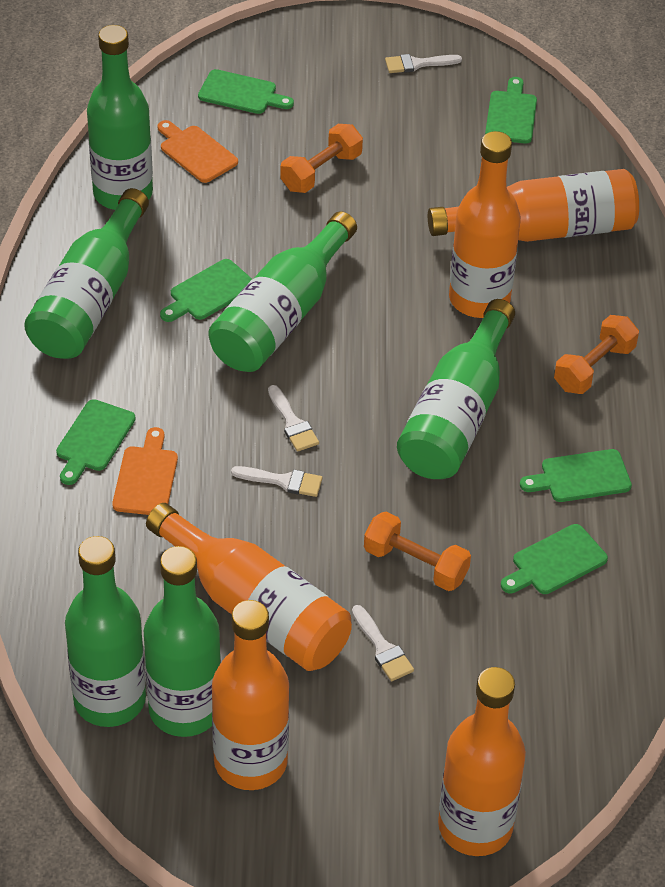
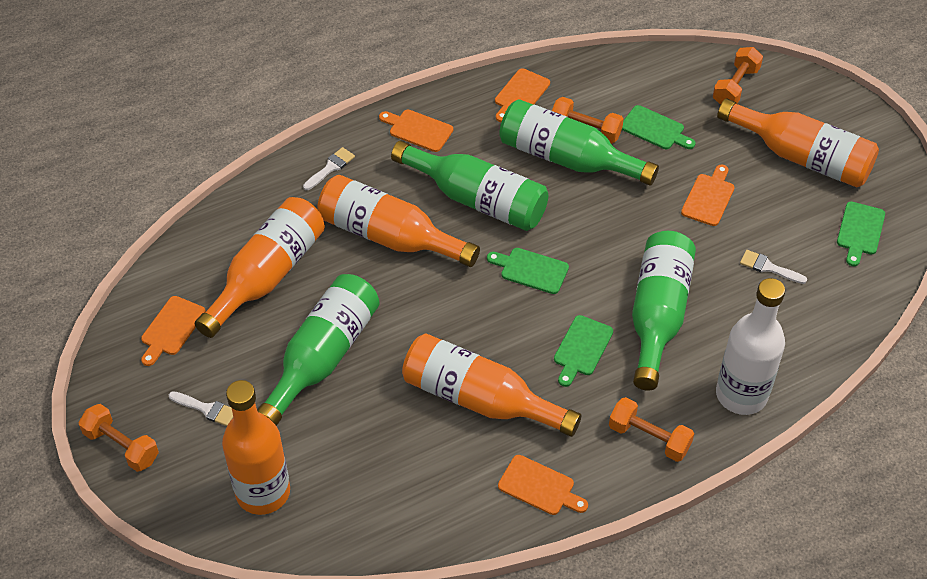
green bottle: [24,188,149,359] [65,536,146,727] [87,25,153,210] [144,546,221,737] [209,211,357,372] [397,299,515,479] = 6 -> [257,274,380,426] [391,141,548,231] [499,99,659,185] [632,231,696,391] = 4
green cutting board: [56,399,136,485] [160,259,252,322] [198,69,294,114] [485,77,537,144] [501,524,608,594] [520,449,632,502] = 6 -> [487,248,569,294] [554,315,613,387] [622,105,696,149] [837,202,885,267] = 4
orange cutting board: [112,427,178,515] [157,120,238,183] = 2 -> [141,296,206,366] [379,110,453,152] [495,68,550,122] [498,455,588,515] [681,164,734,226] = 5
orange dumbbell: [280,124,363,193] [364,512,471,591] [554,315,639,394] = 3 -> [78,404,159,472] [552,97,624,144] [609,397,694,462] [713,47,763,105] = 4
white bottle: none = 0 -> [716,278,785,415] = 1
white brush: [231,466,322,497] [268,385,319,452] [352,605,414,681] [385,54,462,73] = 4 -> [169,391,233,426] [303,147,355,190] [740,250,807,284] = 3

